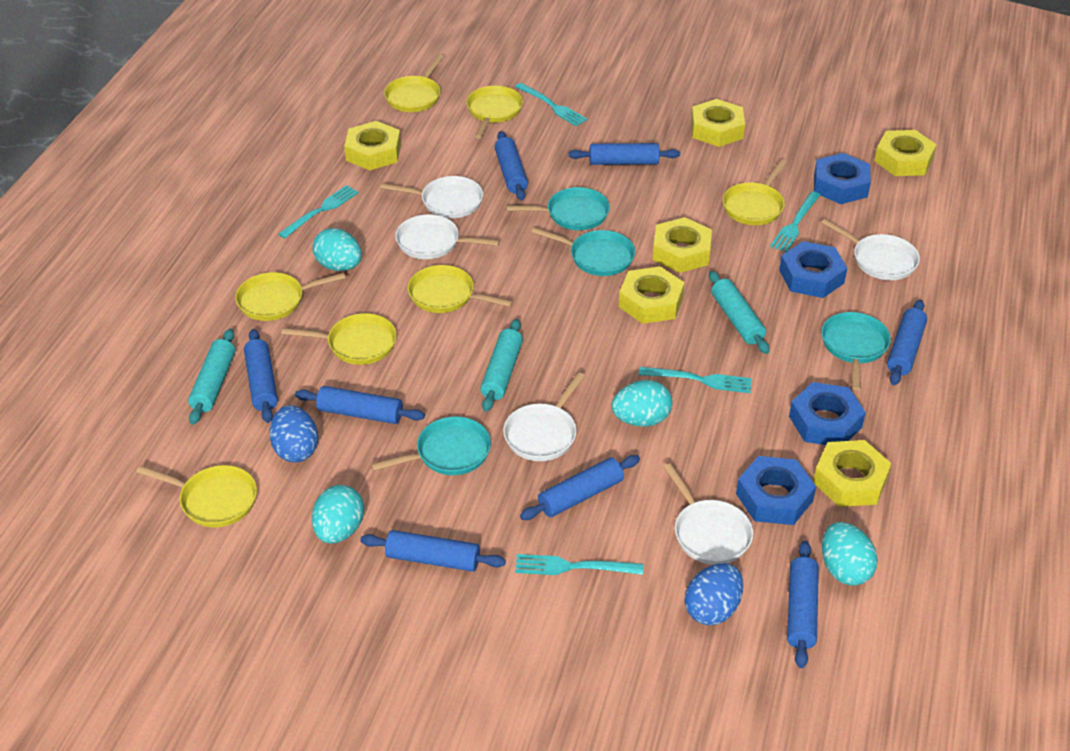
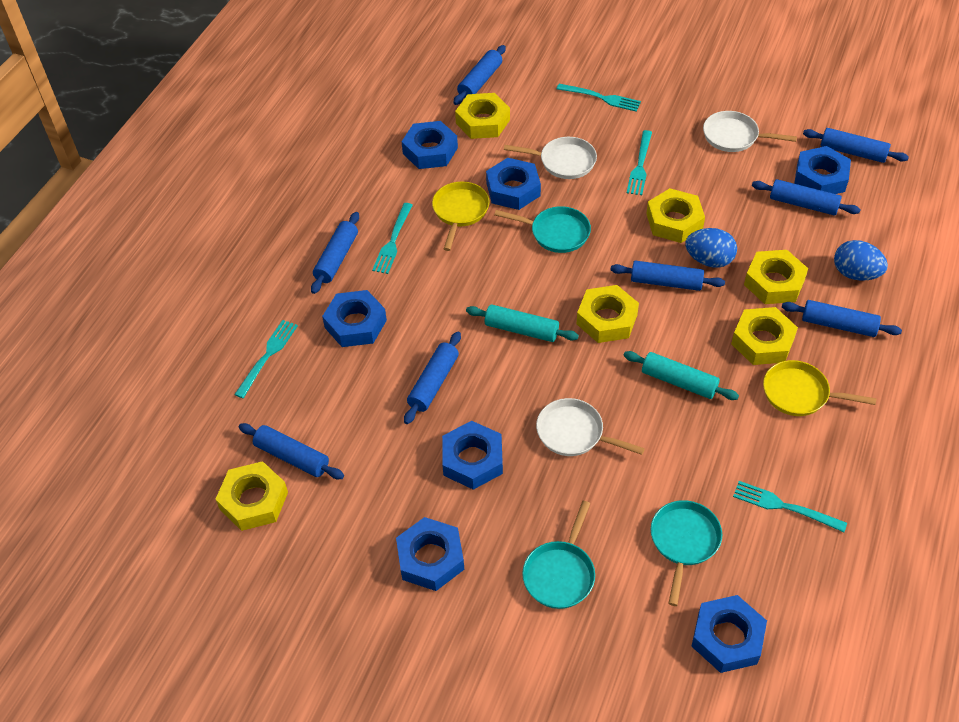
blue nut: [736,456,816,525] [779,241,847,298] [789,382,866,445] [814,153,871,204] = 4 -> [322,290,387,347] [396,517,464,591] [402,121,458,169] [442,421,503,490] [486,158,541,210] [691,595,767,673] [794,146,851,194] = 7
turquoise egg: [312,485,364,543] [313,228,362,271] [611,380,672,427] [822,522,877,586] = 4 -> none = 0
turquoise pan: [370,417,491,475] [506,187,610,230] [532,227,635,276] [821,312,891,391] = 4 -> [494,206,591,253] [522,501,595,609] [651,500,722,606] = 3
turquoise rolling pin: [188,329,235,425] [480,319,523,412] [709,271,770,354] = 3 -> [466,304,579,342] [623,351,739,400] = 2
white pan: [381,176,483,218] [395,214,500,259] [503,372,585,461] [664,463,753,565] [821,219,920,280] = 5 -> [504,137,597,179] [536,398,645,456] [703,111,797,152] = 3
yellow pan: [136,465,257,528] [235,272,346,321] [281,313,397,365] [384,54,444,112] [408,265,513,313] [466,86,523,139] [723,159,787,225] = 7 -> [432,181,490,251] [763,360,876,416] = 2

